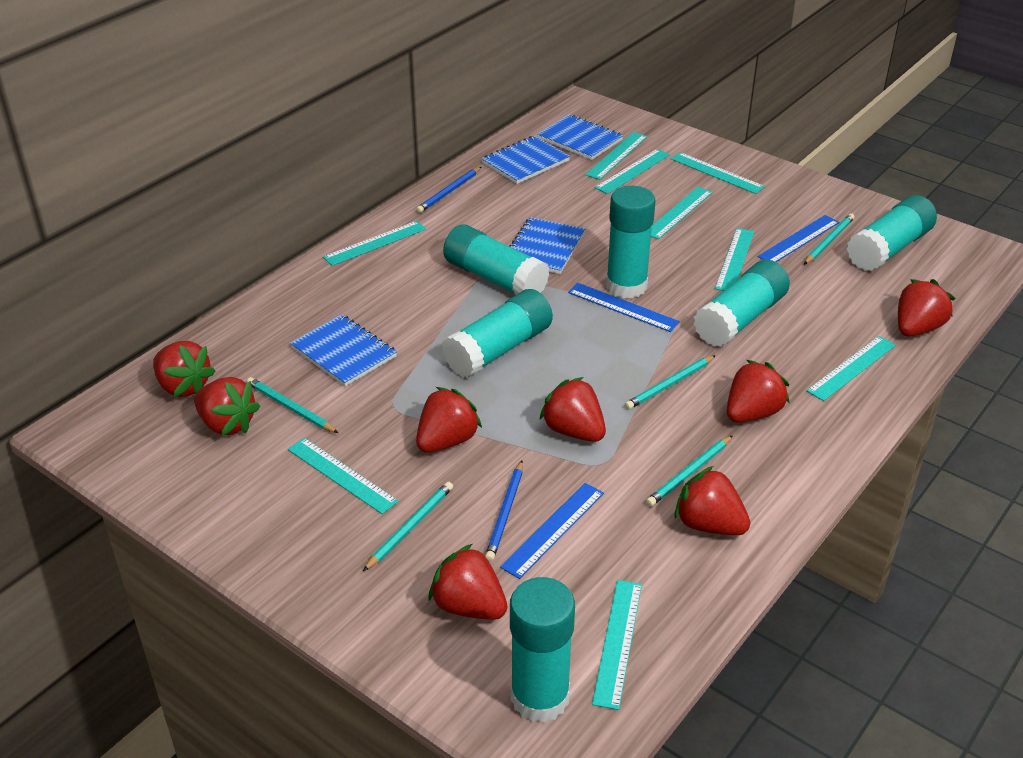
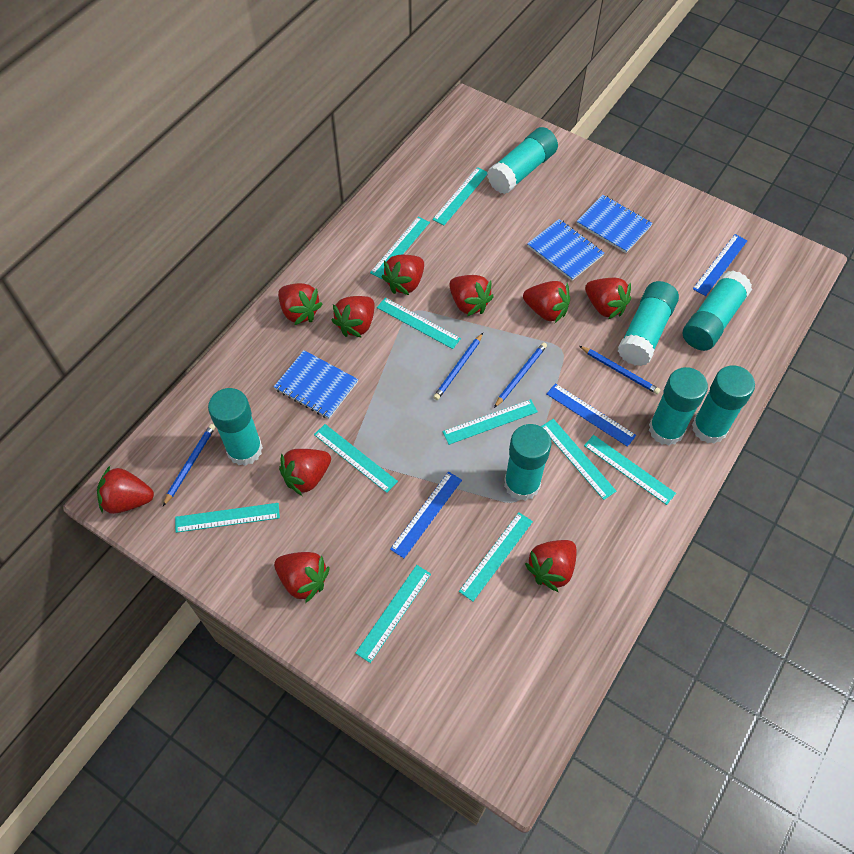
blue notebook: [290,314,397,386] [482,136,570,184] [509,217,585,274] [537,114,624,160] = 4 -> [274,350,358,419] [527,219,604,281] [576,195,653,253] = 3
blue pencil: [416,167,481,213] [485,461,523,562] = 2 -> [163,424,215,506] [433,333,483,400] [494,342,547,408] [579,346,660,394] = 4
red strawberry: [153,341,216,397] [194,377,260,436] [416,387,482,453] [428,544,508,620] [539,377,606,442] [674,466,750,535] [727,360,790,423] [898,279,955,336] = 8 -> [97,466,154,514] [274,552,330,603] [278,283,323,325] [279,449,331,496] [331,296,375,338] [381,255,424,295] [449,275,494,316] [523,281,570,323] [525,540,577,592] [585,278,631,319] = 10
turquoise glue stick: [442,289,553,378] [443,224,550,295] [510,577,575,723] [606,186,656,299] [693,260,790,347] [846,195,937,271] = 6 -> [208,388,263,466] [487,127,558,194] [504,424,552,501] [618,281,679,366] [649,367,708,446] [683,270,752,351] [692,366,755,444] = 7
turquoise pencil: [247,377,338,433] [363,482,453,571] [625,355,716,410] [646,435,733,507] [804,214,855,265] = 5 -> none = 0
turquoise ruler: [288,438,399,514] [323,221,426,266] [585,132,647,180] [592,580,642,710] [595,149,670,194] [651,187,713,239] [671,152,765,194] [715,228,754,291] [806,336,896,401] = 9 -> [175,503,280,533] [314,424,398,493] [356,565,431,663] [370,216,430,279] [377,298,461,349] [432,167,488,225] [442,399,538,445] [459,512,533,602] [541,419,617,500] [584,435,676,505] = 10

